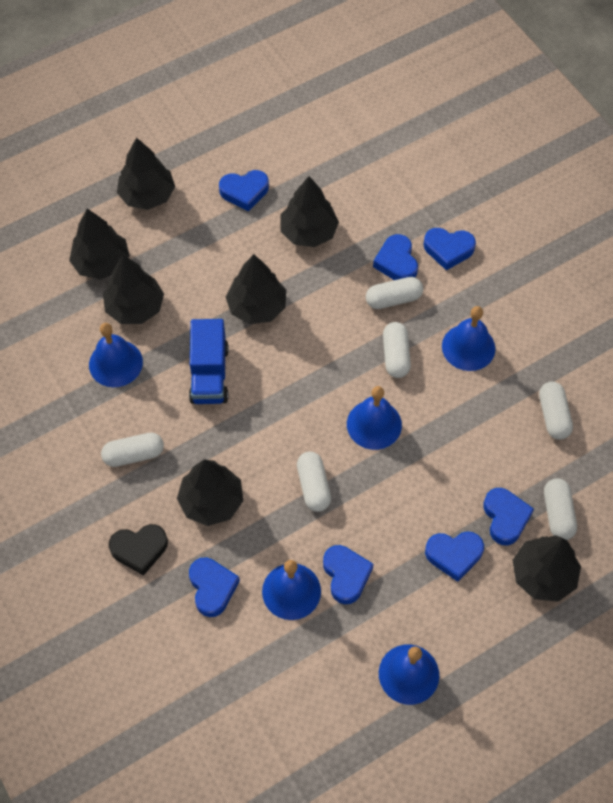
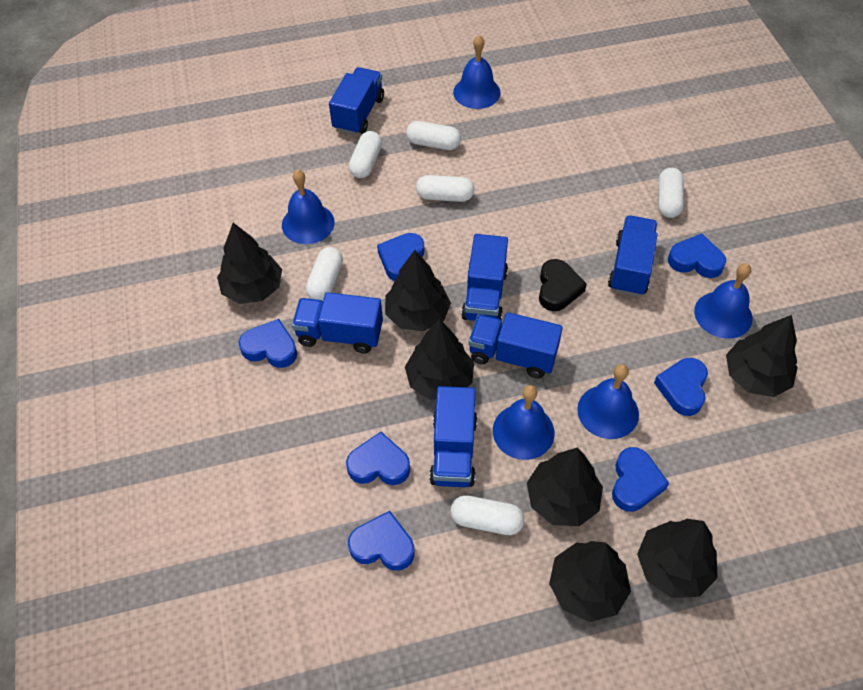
blue truck: [189,319,229,404] = 1 -> [292,292,383,353] [329,67,384,135] [429,386,477,487] [461,234,508,321] [468,312,563,378] [608,215,658,296] = 6

